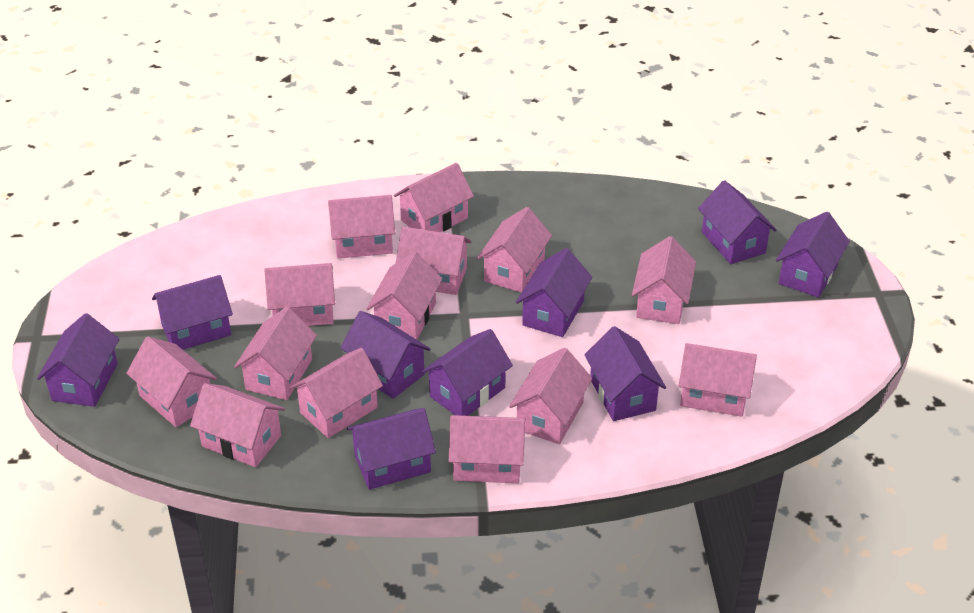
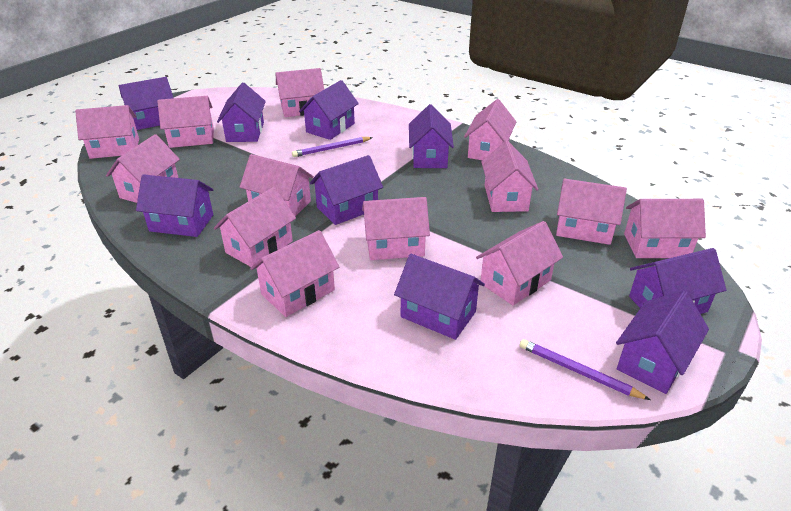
pink house: [126,336,217,427] [190,383,285,467] [234,307,317,400] [264,263,335,326] [290,348,383,438] [328,195,395,258] [366,252,442,340] [394,163,474,232] [396,227,471,295] [449,415,526,483] [477,207,552,293] [509,348,592,444] [632,236,696,324] [679,343,757,417] = 14 -> [75,105,139,159] [106,134,180,203] [157,96,214,148] [214,187,296,267] [240,154,314,216] [250,230,339,317] [276,68,324,117] [362,197,430,260] [464,99,516,160] [476,221,563,305] [481,141,538,212] [556,179,627,245] [624,199,706,258] = 13
purple pencil: none = 0 -> [292,137,373,157] [520,339,651,400] = 2

